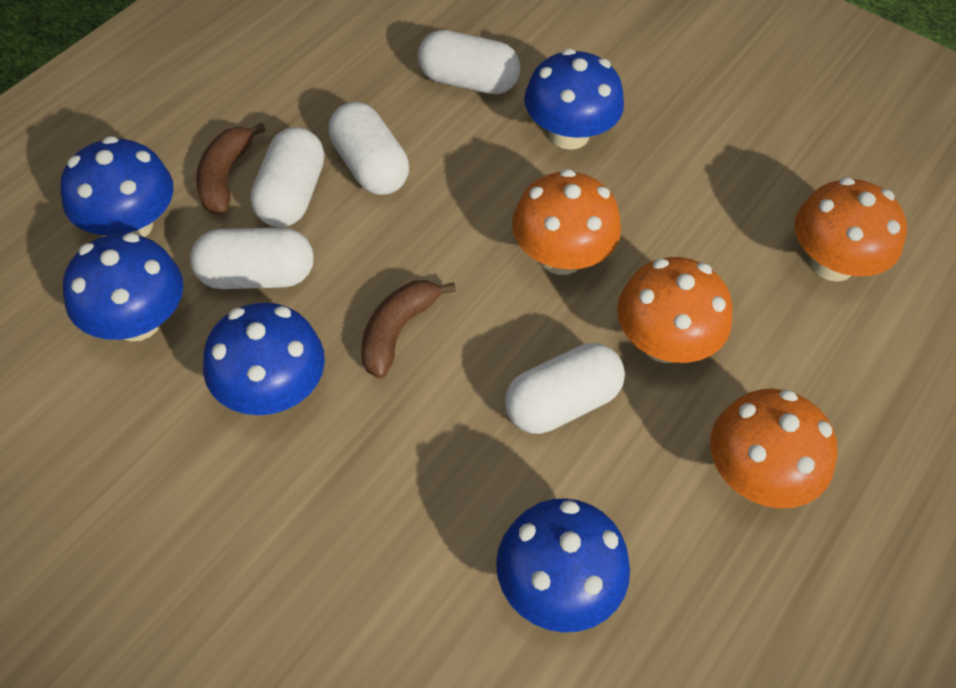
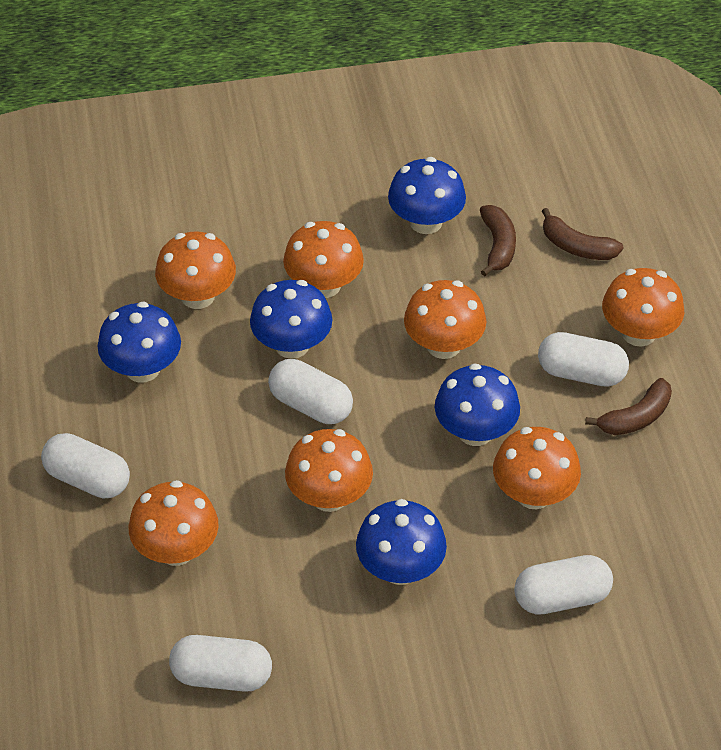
brown banana: [196,122,266,215] [361,280,456,379] = 2 -> [480,205,516,276] [542,208,624,260] [585,378,672,435] = 3
orange mushroom: [512,169,621,275] [617,257,733,363] [710,389,837,509] [795,177,907,282] = 4 -> [129,480,219,566] [155,231,236,309] [283,221,364,298] [285,429,373,512] [404,280,486,359] [493,427,581,509] [602,268,684,347] = 7

